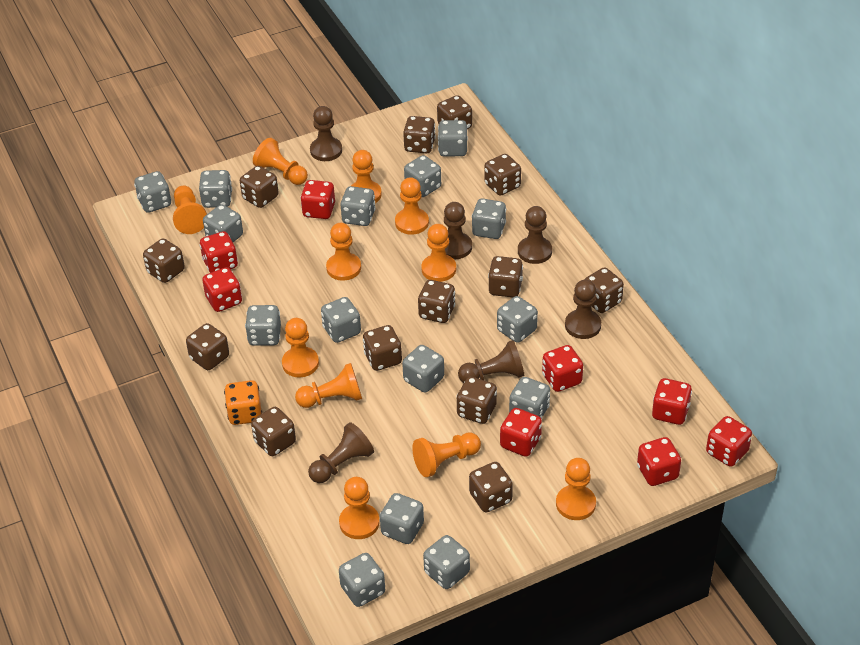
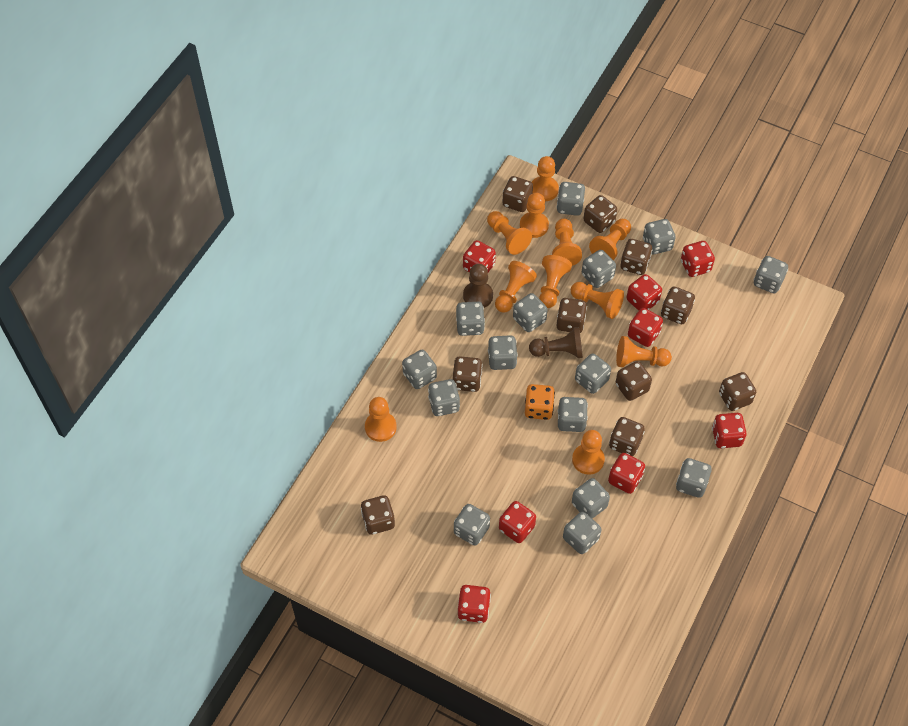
brown dice: [143,239,185,283] [186,323,229,370] [240,166,279,208] [251,407,296,456] [363,325,402,371] [403,116,436,154] [418,280,455,323] [437,95,472,129] [456,377,497,424] [469,462,513,512] [484,154,521,196] [488,256,523,297] [584,267,624,313] = 13 -> [360,495,395,535] [453,356,482,392] [502,176,533,212] [557,298,587,333] [583,195,617,233] [609,417,645,456] [616,361,652,401] [621,239,652,275] [661,287,695,324] [719,372,756,411] = 10
brown pawn: [308,422,374,483] [310,106,342,161] [444,202,472,259] [458,340,524,383] [518,206,552,264] [565,280,601,339] = 6 -> [463,264,493,308] [529,327,583,358] = 2

